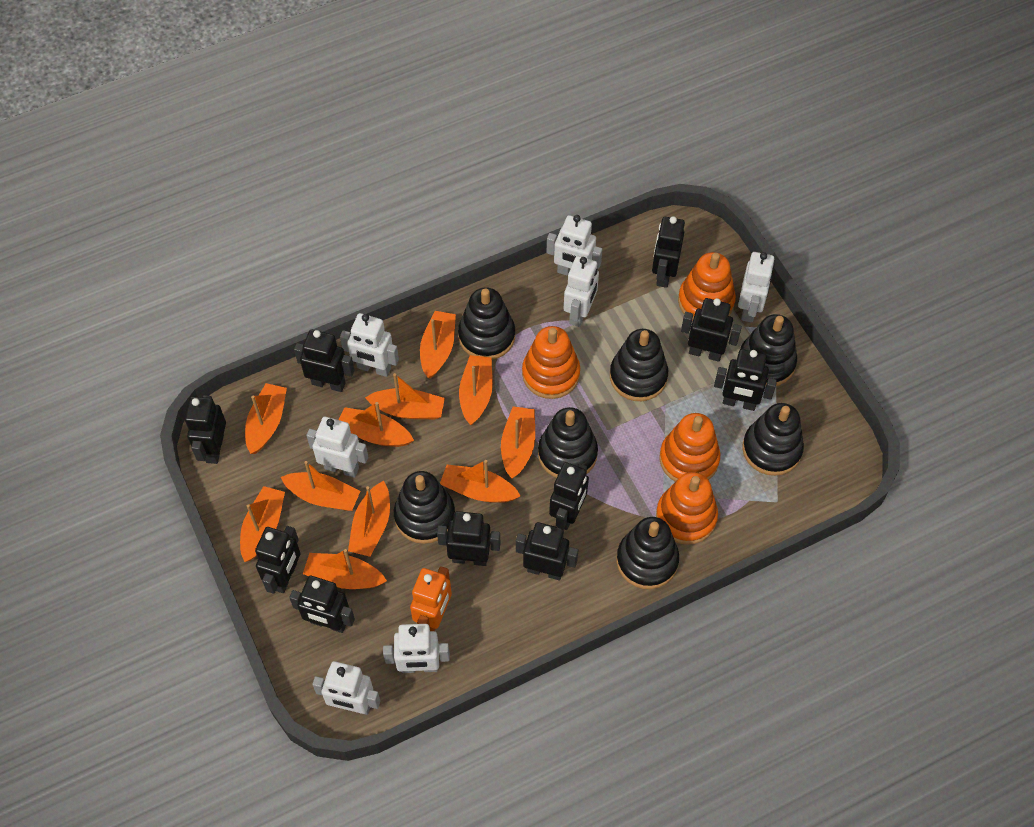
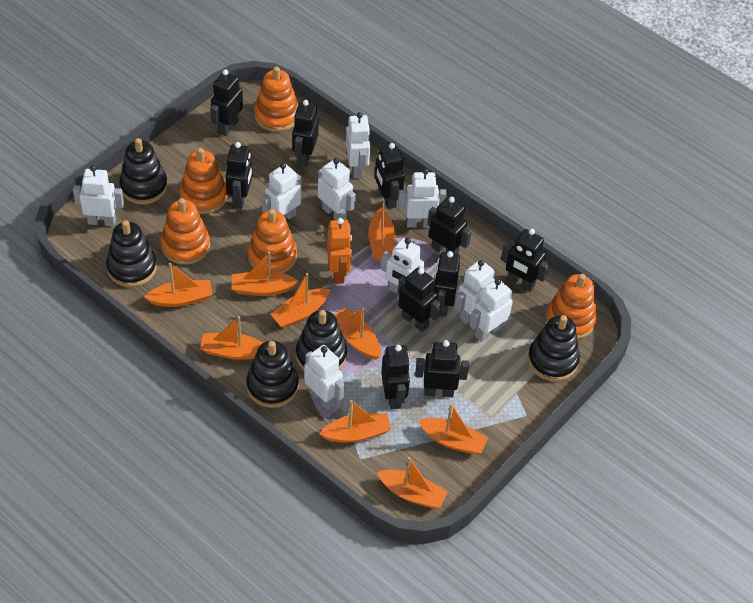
black stacking toy: [394,471,455,544] [458,288,515,360] [538,407,598,478] [610,329,668,401] [617,517,679,589] [740,314,797,387] [742,403,804,476] = 7 -> [106,220,157,287] [119,138,168,204] [246,341,299,408] [296,310,347,370] [528,315,580,381] = 5
orange boat: [240,486,285,562] [245,383,287,454] [281,461,360,511] [303,549,387,589] [339,402,414,447] [348,481,390,557] [365,373,445,419] [420,311,456,378] [440,460,521,503] [459,355,493,425] [501,406,535,479] = 11 -> [144,263,213,307] [200,316,263,360] [232,251,299,296] [270,273,331,328] [319,400,391,443] [334,308,381,360] [368,199,395,260] [377,457,448,509] [418,403,488,455] = 9
orange stacking toy: [522,326,580,399] [656,472,718,545] [659,413,720,482] [678,252,736,321] = 4 -> [161,198,210,265] [179,148,228,214] [248,209,297,273] [254,67,299,132] [546,274,597,339] = 5
white robot: [306,417,368,478] [312,661,380,715] [340,313,399,377] [383,624,450,673] [546,215,602,276] [564,256,599,327] [738,252,775,323] = 7 -> [73,165,124,226] [261,163,302,219] [304,345,345,410] [318,158,356,220] [346,112,370,179] [381,238,427,294] [398,168,447,228] [455,260,495,324] [469,278,513,342] = 9

